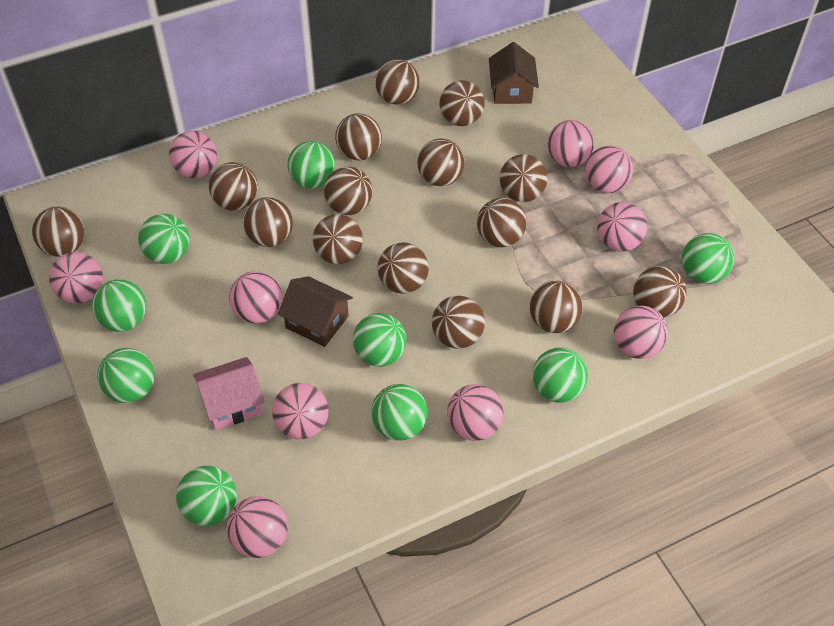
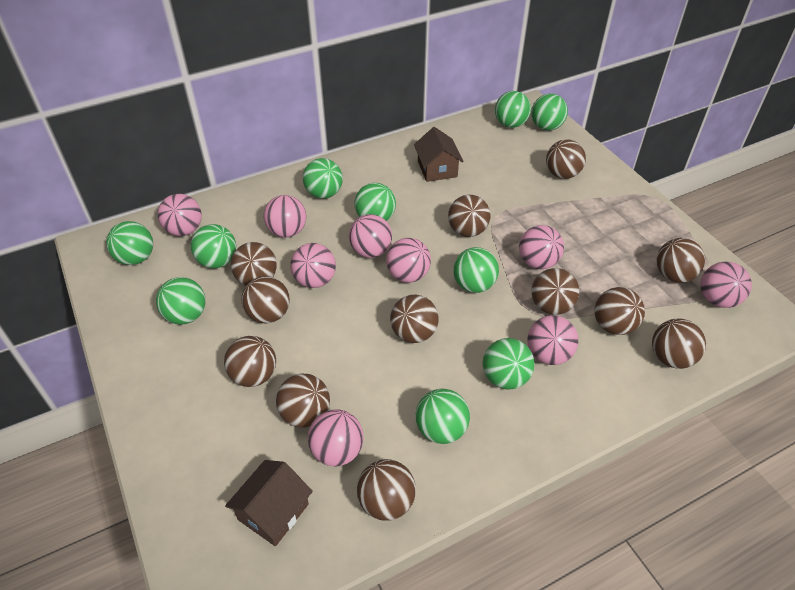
brown ball: [32,206,85,257] [209,162,258,211] [243,197,293,247] [313,214,363,264] [324,167,372,215] [335,113,382,160] [375,59,420,105] [378,242,429,294] [417,138,465,186] [432,296,485,349] [439,80,485,126] [477,198,527,247] [499,154,548,202] [530,281,583,333] [633,266,687,318] = 15 -> [224,336,276,387] [231,242,277,286] [241,276,290,324] [276,374,330,428] [357,459,416,521] [390,295,439,343] [448,195,490,237] [532,268,579,315] [546,139,586,179] [594,287,645,335] [652,319,706,369] [657,238,705,283] = 12
green ball: [92,279,146,332] [98,348,155,403] [138,214,190,264] [176,466,237,526] [287,141,335,189] [353,313,407,367] [371,384,428,441] [533,348,588,403] [682,233,734,284] = 9 -> [106,221,153,265] [156,277,205,325] [191,224,236,268] [303,158,343,199] [355,183,396,221] [415,389,470,444] [453,247,499,293] [483,338,534,390] [495,91,531,128] [531,93,568,131] = 10
pink ball: [49,252,103,303] [169,131,217,178] [226,496,288,558] [229,271,282,324] [272,383,329,439] [447,384,504,441] [547,120,594,167] [585,145,633,193] [597,202,647,252] [614,306,668,359] = 10 -> [157,194,202,236] [264,195,306,237] [290,243,336,288] [308,409,364,466] [349,214,392,258] [386,238,431,283] [519,225,564,269] [527,315,578,365] [700,262,752,308] = 9
pink house: [193,357,265,430] = 1 -> none = 0

